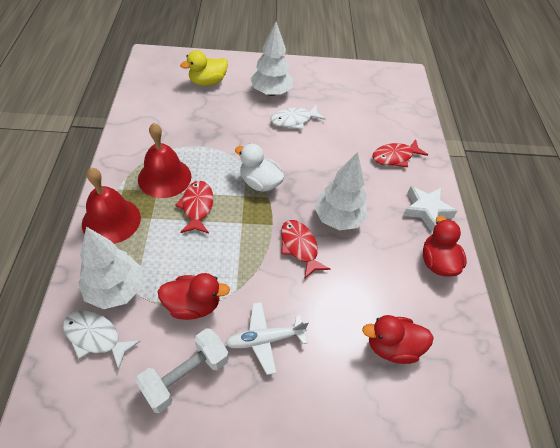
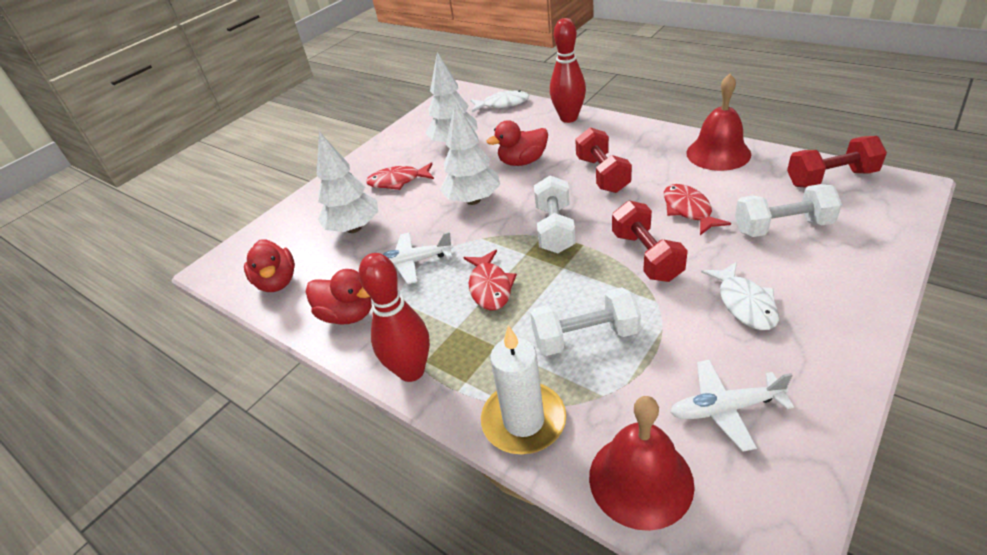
red bowling pin: none = 0 -> [359,253,430,382] [550,18,586,123] = 2
red dumbbell: none = 0 -> [575,127,632,193] [612,201,688,282] [787,136,887,188] = 3
white candle: none = 0 -> [481,325,566,454] = 1
white duck: [235,144,284,192] = 1 -> none = 0
white dumbbell: [135,328,229,413] = 1 -> [530,287,641,356] [534,176,576,253] [735,184,842,237] = 3
white plane: [225,302,309,375] = 1 -> [383,232,453,284] [670,360,794,452] = 2
white star: [403,186,457,232] = 1 -> none = 0
yellow duck: [180,50,228,86] = 1 -> none = 0

